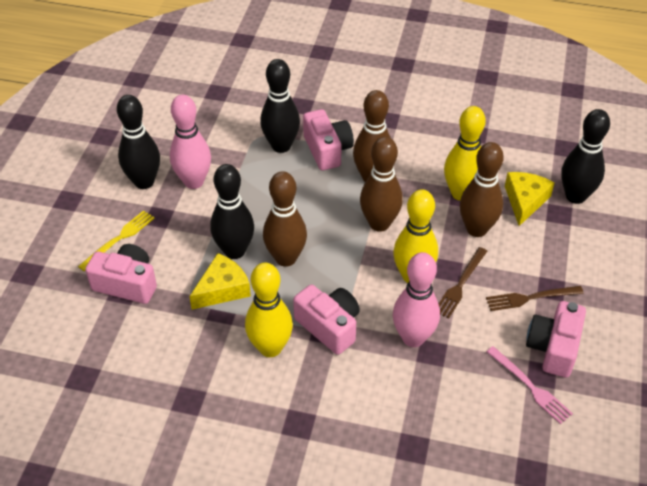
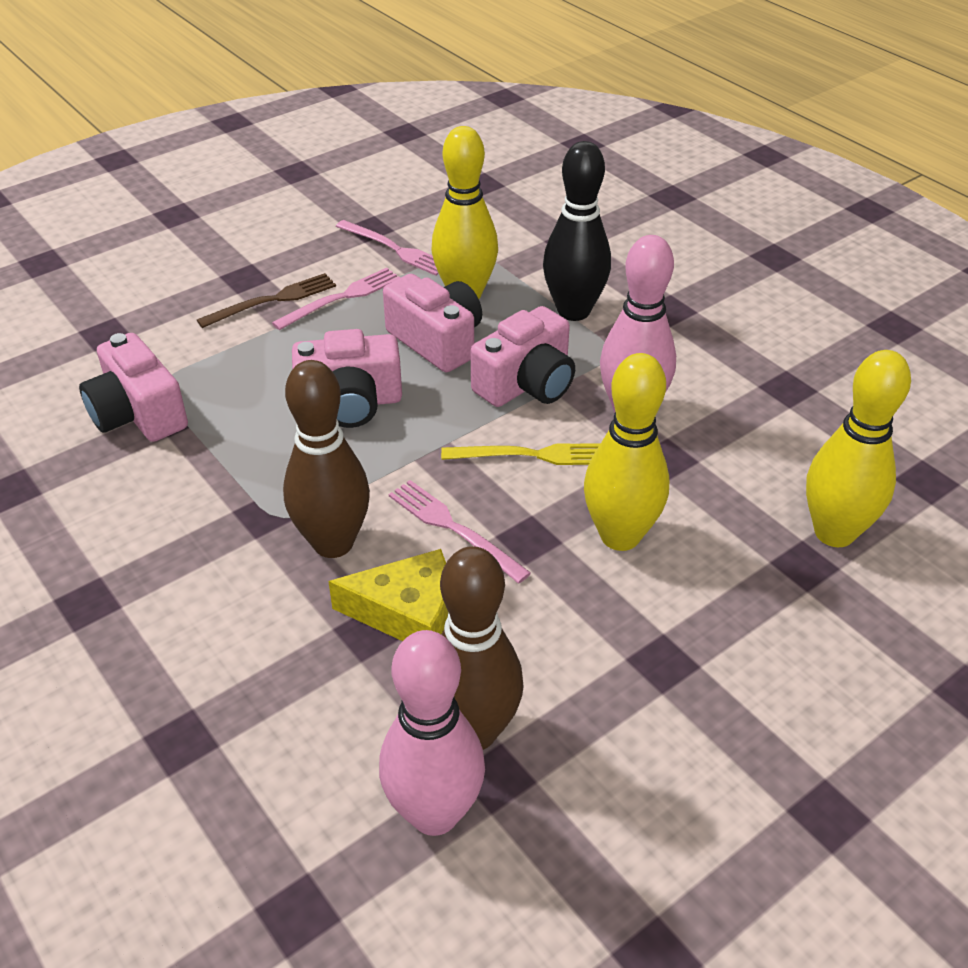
black bowling pin: [117,95,160,189] [210,164,254,259] [260,59,300,153] [561,109,610,204] = 4 -> [543,141,611,321] = 1
brown bowling pin: [263,171,307,267] [353,90,391,182] [360,137,403,232] [460,142,504,237] = 4 -> [283,360,370,558] [440,546,524,750] = 2
brown fork: [439,247,487,319] [486,286,584,311] = 2 -> [197,273,336,328] = 1
pink fork: [486,346,573,424] = 1 -> [272,268,400,330] [336,220,438,276] [389,480,531,583] = 3
yellow cheese: [189,253,251,309] [505,172,554,226] = 2 -> [328,549,448,641] = 1

